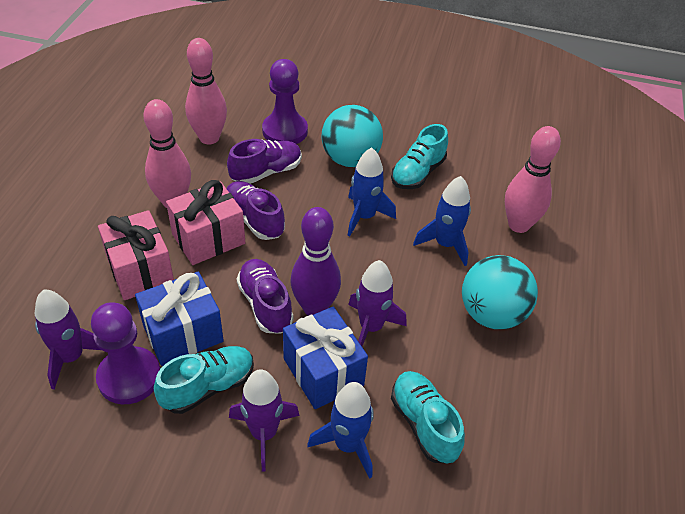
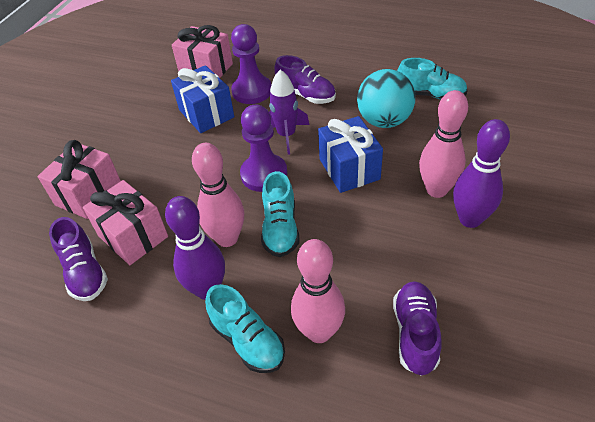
blue rocket: [307,382,374,479] [347,147,396,237] [413,176,471,266] = 3 -> none = 0
pink gift: [98,210,174,300] [166,180,245,265] = 2 -> [37,140,121,219] [83,180,168,265] [172,25,233,78] = 3
purple bowling pin: [290,207,341,316] = 1 -> [165,196,225,300] [453,119,510,228] = 2
purple rocket: [35,290,101,390] [229,369,300,472] [348,260,407,346] = 3 -> [269,70,309,155] = 1
turquoise ball: [322,105,383,167] [462,255,538,329] = 2 -> [357,69,415,128] = 1

